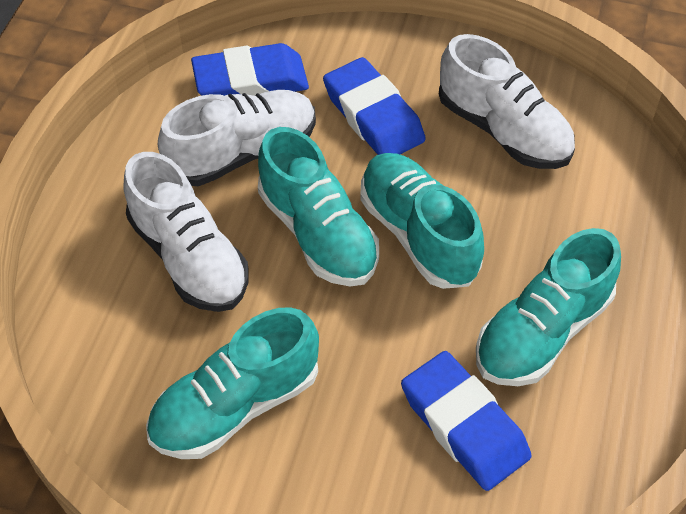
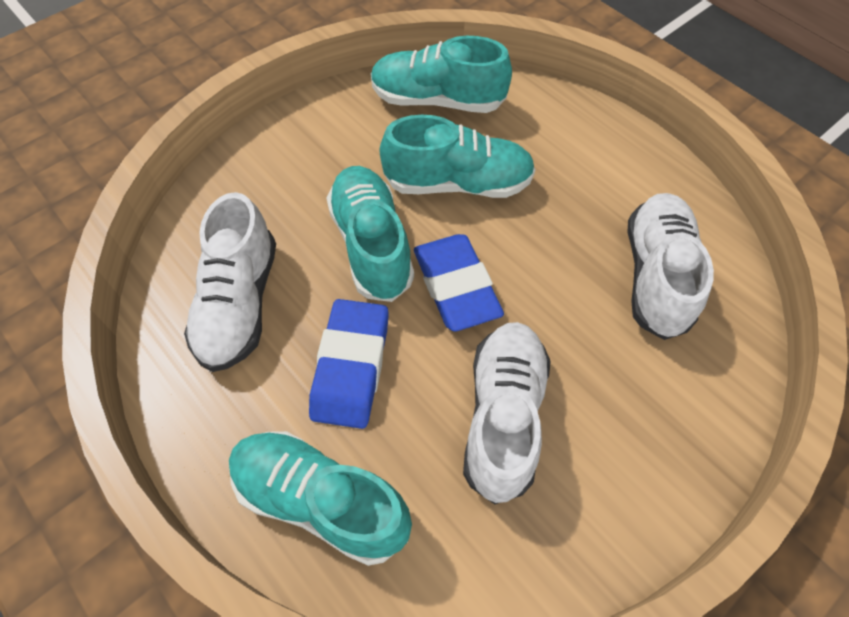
blue eraser: [191,43,309,96] [323,57,426,155] [401,351,532,491] = 3 -> [309,299,389,429] [414,234,504,332] = 2

